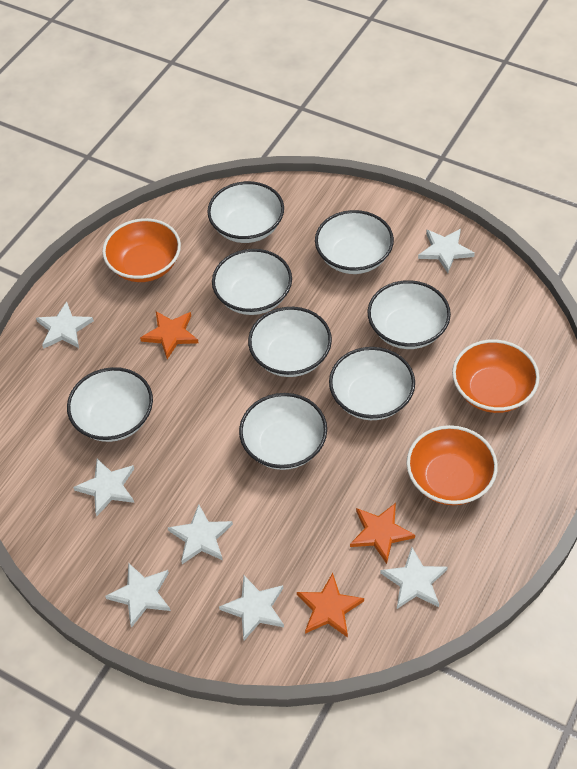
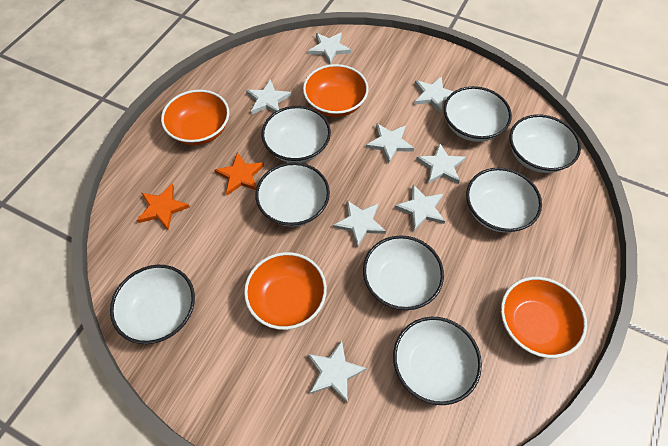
orange bowl: [102,218,181,282] [406,425,498,505] [452,339,540,413] = 3 -> [161,90,229,145] [244,252,327,330] [303,64,368,117] [501,277,587,358] = 4
orange star: [140,311,198,359] [297,573,364,638] [350,503,415,564] = 3 -> [137,184,190,230] [214,152,264,195] = 2
white star: [36,302,94,349] [73,459,134,516] [105,563,171,628] [168,504,233,564] [219,576,284,640] [380,547,448,609] [418,229,475,273] = 7 -> [246,79,291,114] [308,32,351,64] [308,340,367,402] [333,200,386,247] [366,124,414,163] [394,185,445,231] [414,76,453,113] [416,143,466,184] = 8

